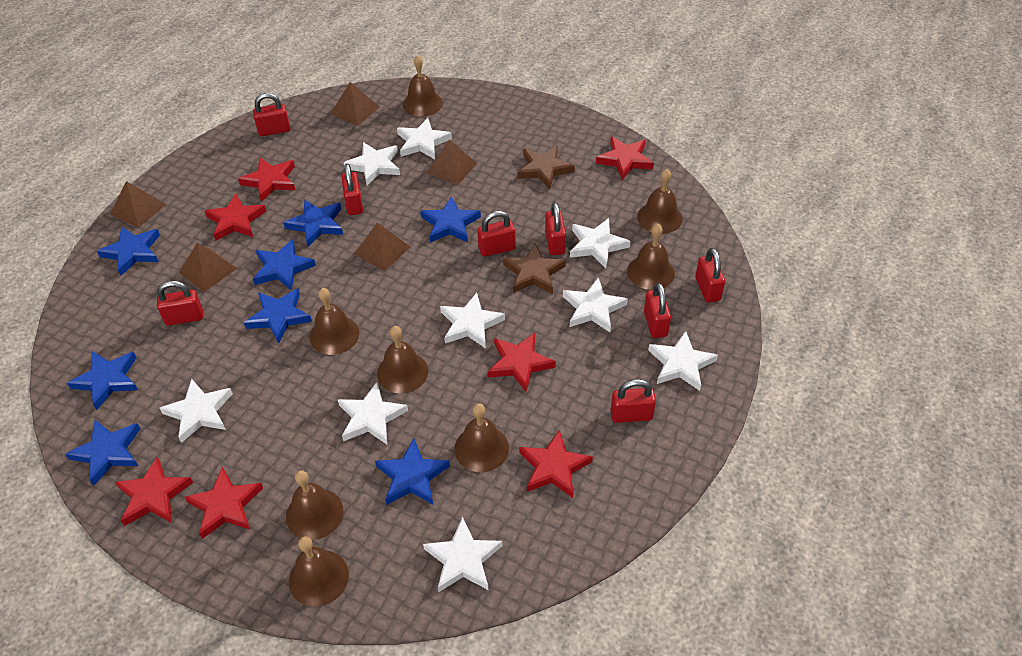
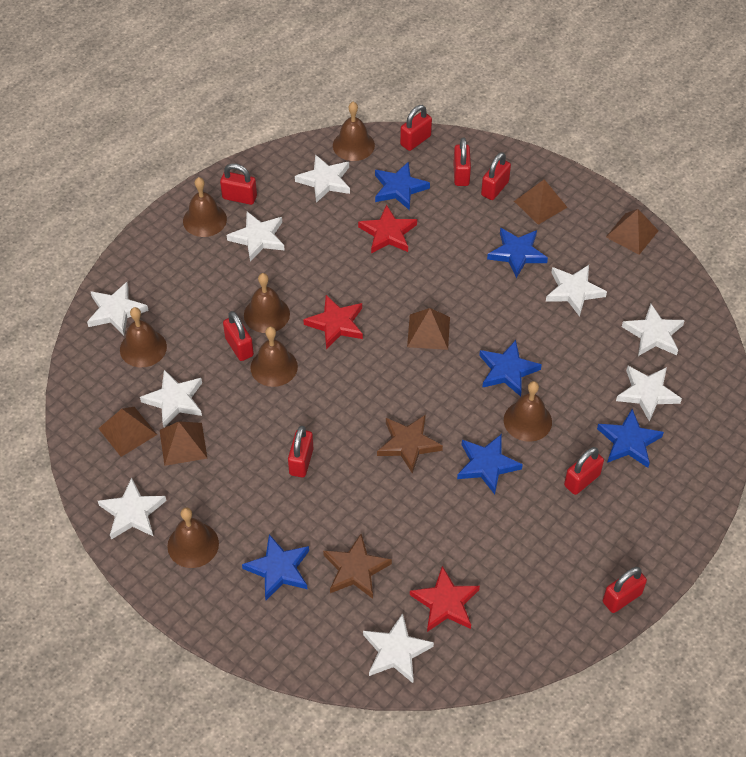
blue star: [65,420,140,486] [67,351,138,410] [97,226,160,276] [244,288,312,344] [253,239,316,291] [283,200,343,247] [375,438,450,505] [420,196,481,243] = 8 -> [242,534,309,600] [375,162,430,210] [457,434,523,494] [479,340,542,396] [487,228,548,278] [597,409,664,468] = 6
brown bell: [286,470,343,540] [289,536,349,607] [309,288,359,355] [377,326,428,393] [403,55,443,117] [454,403,509,472] [627,224,675,290] [637,169,683,234] = 8 -> [120,307,167,367] [167,508,219,568] [183,177,227,237] [244,273,290,333] [251,326,298,387] [333,102,375,161] [504,381,552,442] = 7
red star: [115,457,193,526] [184,467,263,539] [205,194,267,241] [238,157,295,202] [488,333,556,392] [519,430,593,498] [596,137,654,180] = 7 -> [303,295,363,349] [358,205,417,254] [410,566,480,632] = 3

